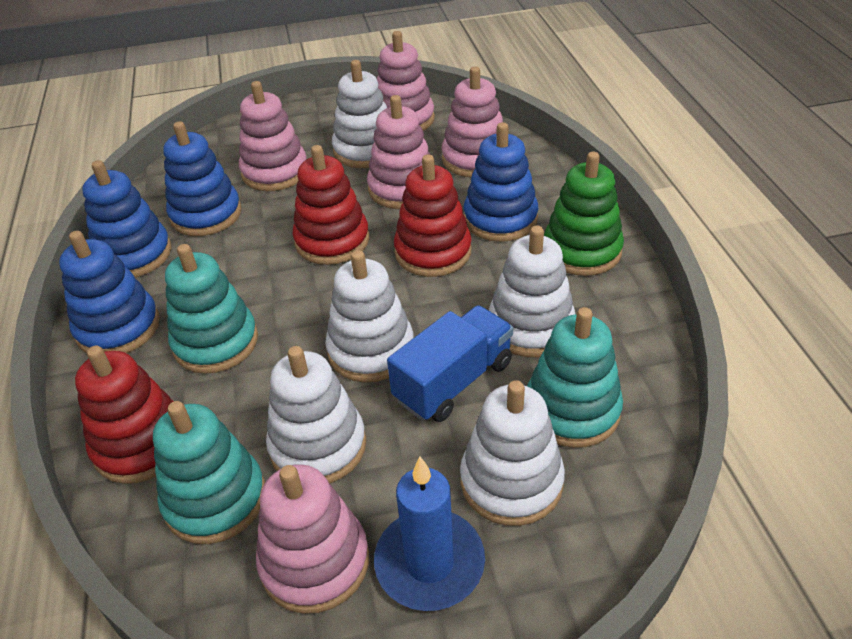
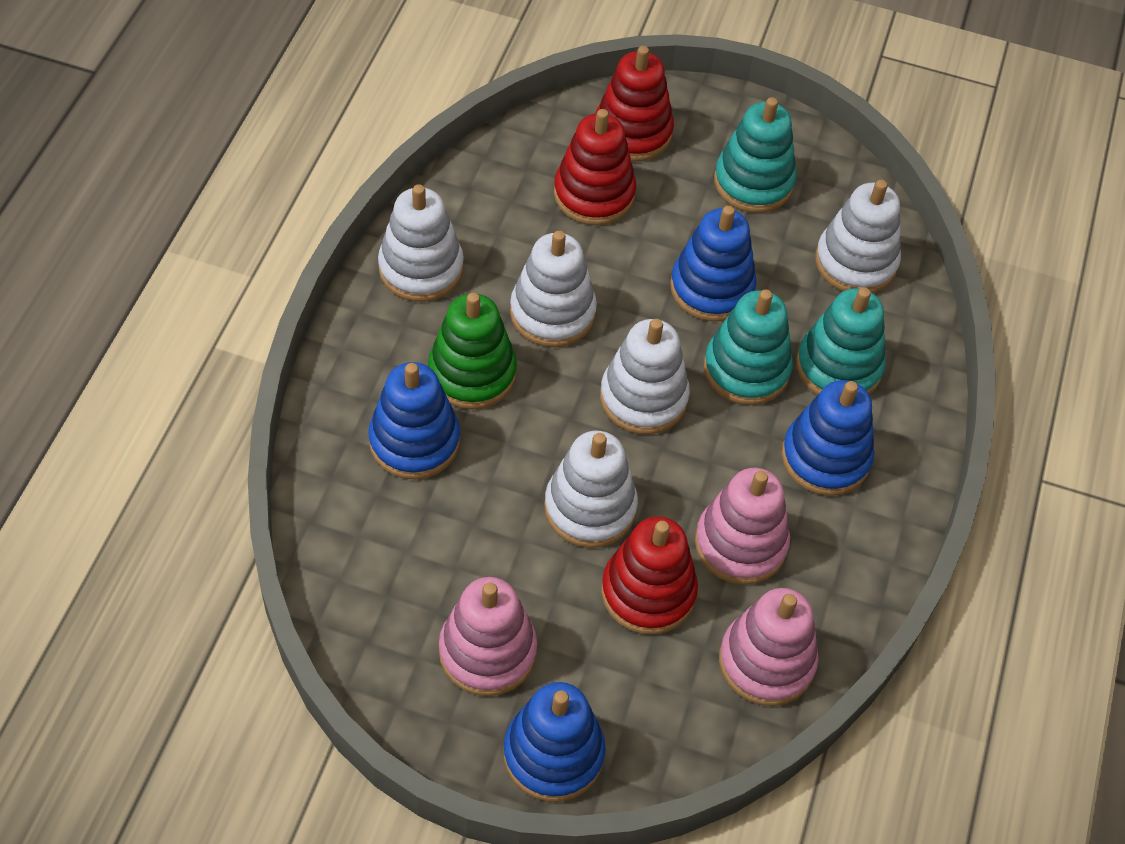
blue candle: [374,457,485,611] = 1 -> none = 0
blue truck: [387,305,513,422] = 1 -> none = 0
pink stacking toy: [239,81,307,191] [256,464,369,614] [367,95,431,209] [376,31,435,131] [442,66,503,177] = 5 -> [439,577,537,696] [695,468,790,585] [719,588,819,706] = 3

